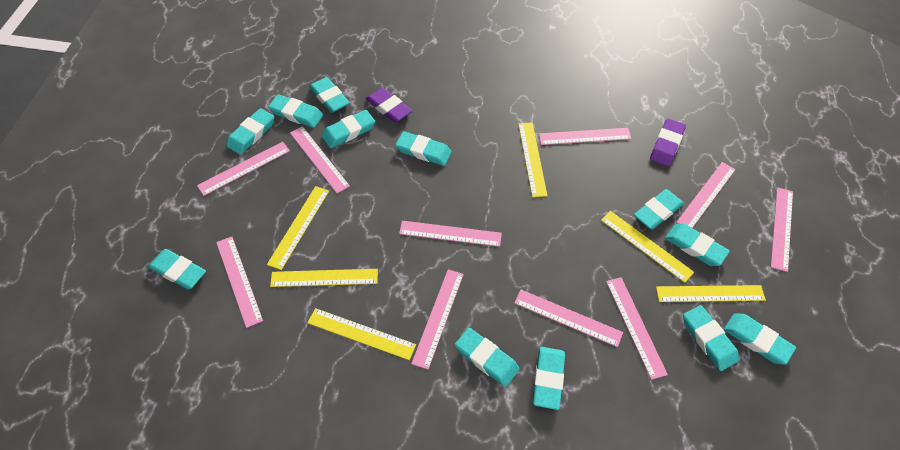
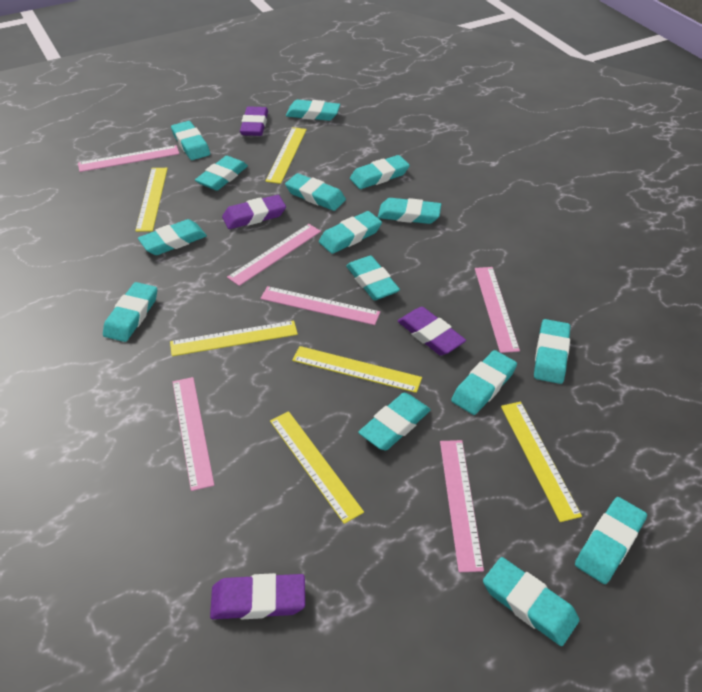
pink ruler: [197,142,290,196] [216,237,263,328] [290,126,350,193] [399,221,502,247] [411,269,464,369] [514,290,623,347] [539,128,632,145] [606,277,668,380] [676,162,736,228] [771,187,793,272] = 10 -> [78,145,179,172] [173,377,214,491] [227,224,321,286] [260,286,380,325] [440,440,484,572] [475,267,520,353] = 6
purple eraser: [366,87,412,122] [650,118,686,166] = 2 -> [210,573,305,619] [222,195,286,229] [240,106,268,136] [398,307,466,355] = 4
turquoise eraser: [148,249,206,290] [226,108,274,155] [268,94,323,128] [309,77,350,113] [322,110,375,148] [395,131,452,166] [455,328,520,387] [533,347,565,410] [634,189,684,229] [665,223,730,266] [683,305,739,371] [724,313,796,365] = 12 -> [103,282,157,342] [138,219,207,255] [171,121,210,160] [195,156,248,191] [285,173,346,211] [286,100,340,121] [319,211,382,254] [346,256,400,300] [350,155,410,189] [358,393,431,450] [378,198,441,224] [451,350,517,415] [483,557,579,646] [534,319,570,384] [575,497,647,584] = 15

